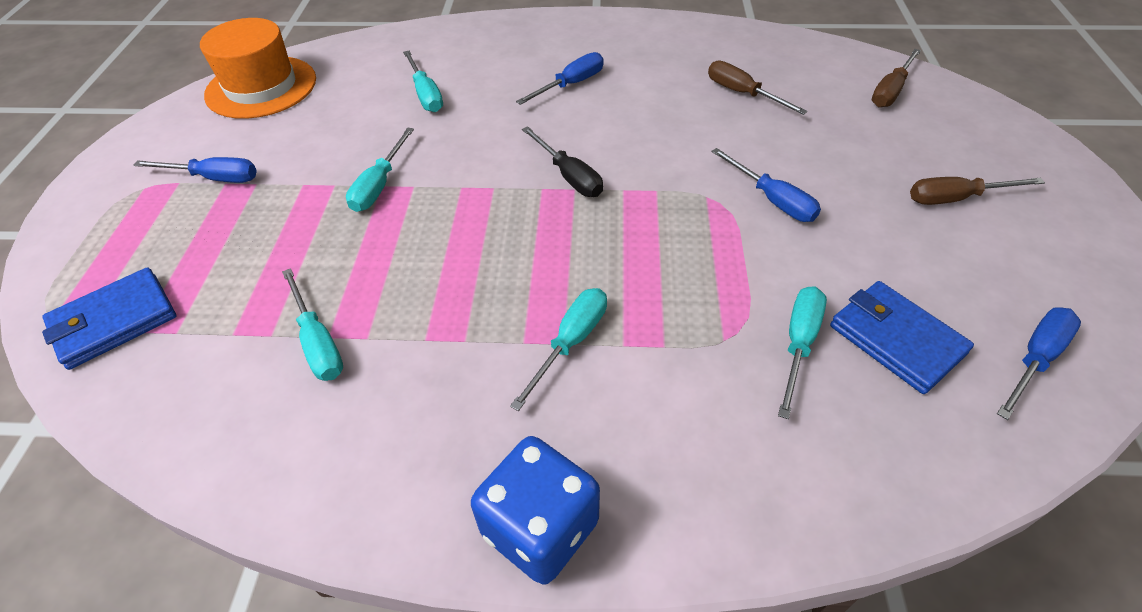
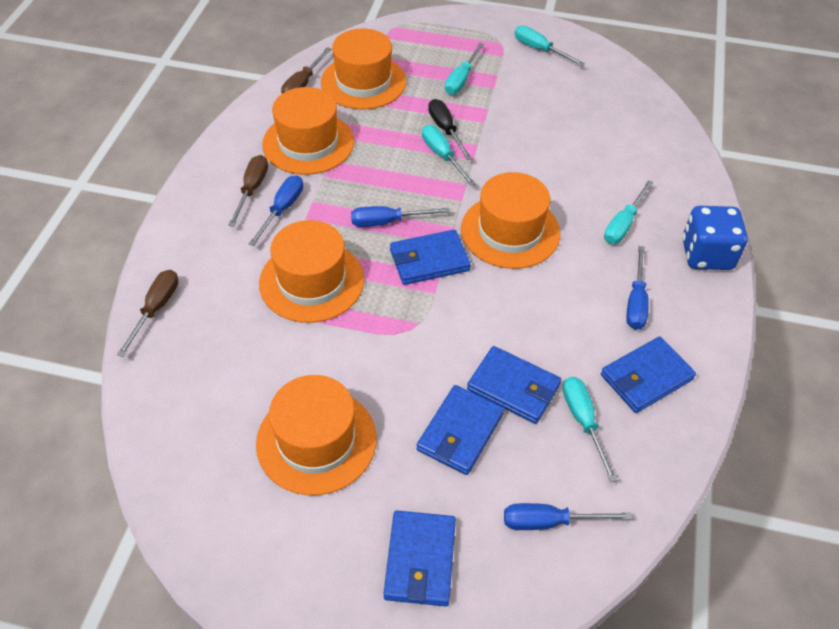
blue wallet: [42,267,176,370] [830,281,974,394] = 2 -> [383,510,456,606] [390,230,471,285] [417,385,504,475] [467,346,561,424] [601,337,696,413] = 5
orange hat: [200,18,316,119] = 1 -> [256,375,377,495] [259,220,364,323] [262,87,354,175] [321,28,406,109] [461,172,560,269] = 5

